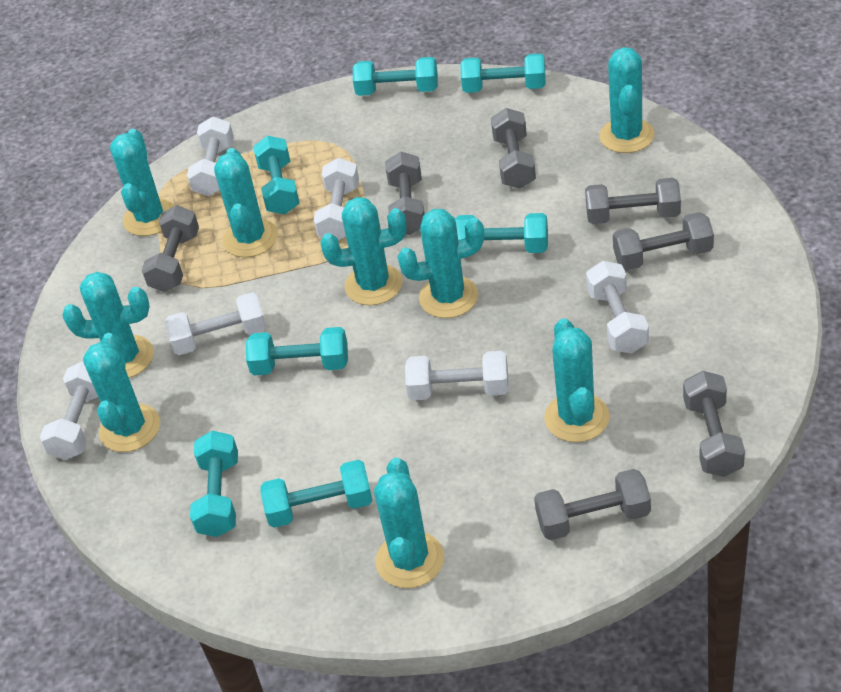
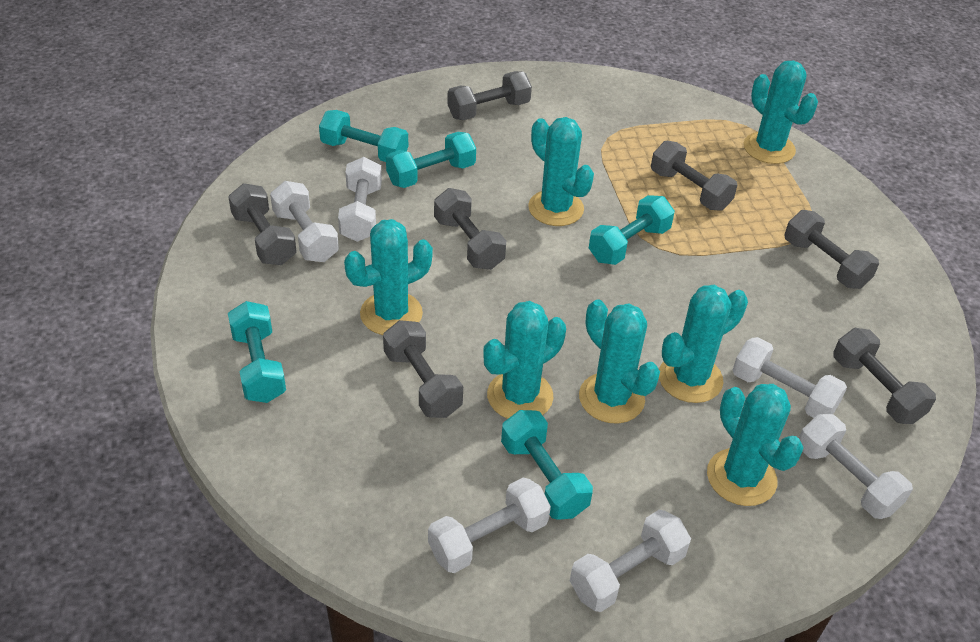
turquoise cactus: [62,272,154,378] [83,333,160,452] [110,129,174,236] [214,148,278,257] [320,197,407,306] [374,458,444,588] [397,209,484,318] [544,318,610,442] [599,47,654,153] = 9 -> [344,219,433,335] [483,301,566,419] [528,117,594,226] [579,300,660,423] [659,285,748,403] [707,384,804,506] [744,60,818,164] = 7
turquoise dumbbell: [190,431,238,537] [246,327,348,375] [253,135,299,215] [260,460,373,528] [353,57,438,96] [455,213,548,253] [461,53,546,93] = 7 -> [228,301,286,403] [319,110,408,162] [386,132,476,188] [501,410,593,520] [589,195,675,265] = 5

